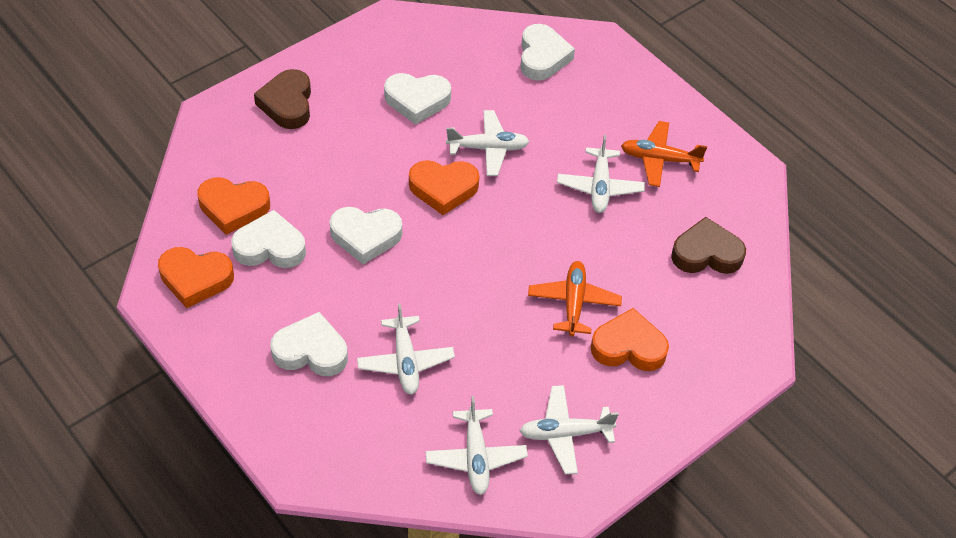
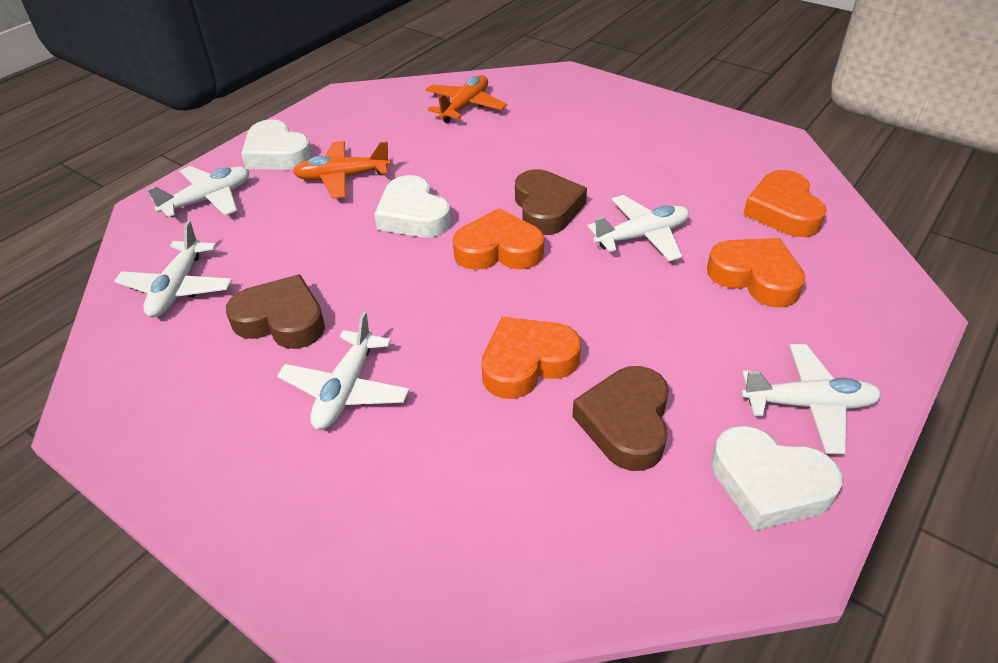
brown heart: [254,69,311,129] [671,217,746,274] = 2 -> [226,274,325,349] [515,169,587,235] [572,366,669,471] = 3
white heart: [231,210,306,268] [270,312,348,376] [330,207,402,264] [384,73,451,125] [520,24,575,80] = 5 -> [241,119,312,170] [374,175,451,237] [711,426,842,531] = 3

